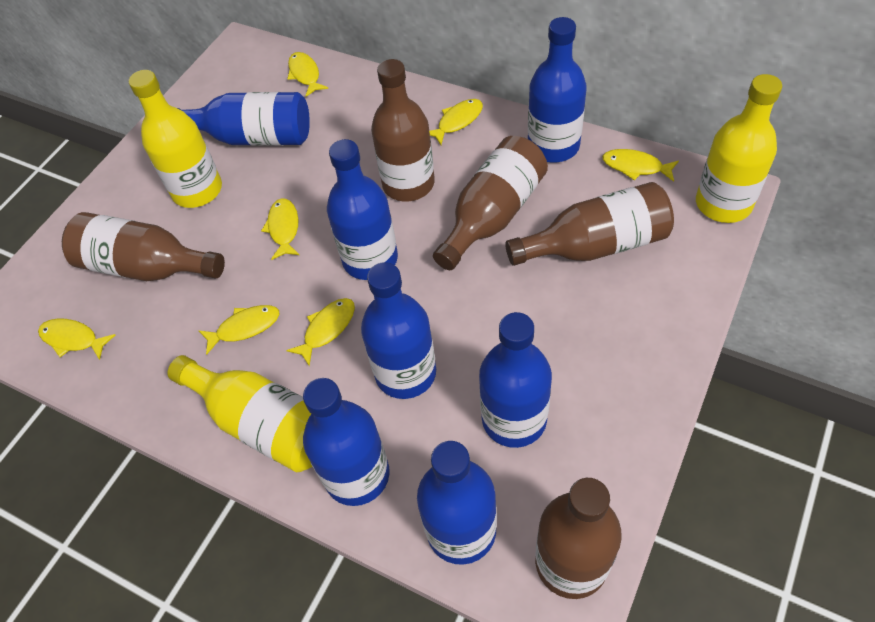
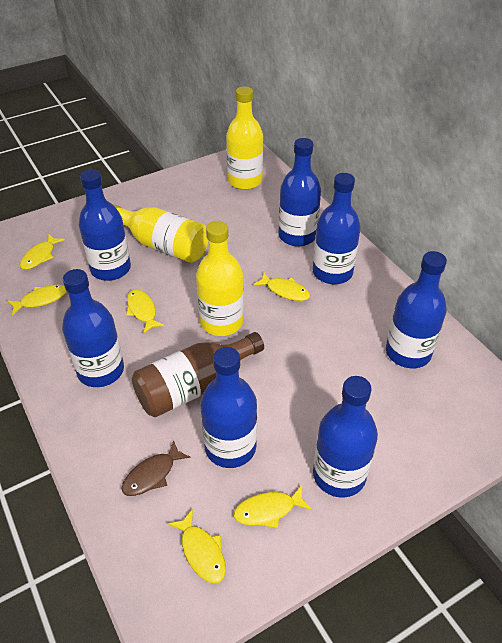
brown bottle: [62,212,225,281] [371,59,435,201] [433,136,548,270] [505,182,674,266] [535,478,622,599] = 5 -> [132,332,264,417] = 1
brown fish: none = 0 -> [122,440,191,496] = 1
yellow fish: [38,318,115,360] [199,305,279,355] [261,198,299,260] [286,298,355,366] [287,52,328,97] [429,99,483,145] [602,149,679,182] = 7 -> [7,285,67,316] [20,234,65,270] [126,289,165,334] [168,509,226,583] [234,485,312,529] [253,272,310,301] = 6

